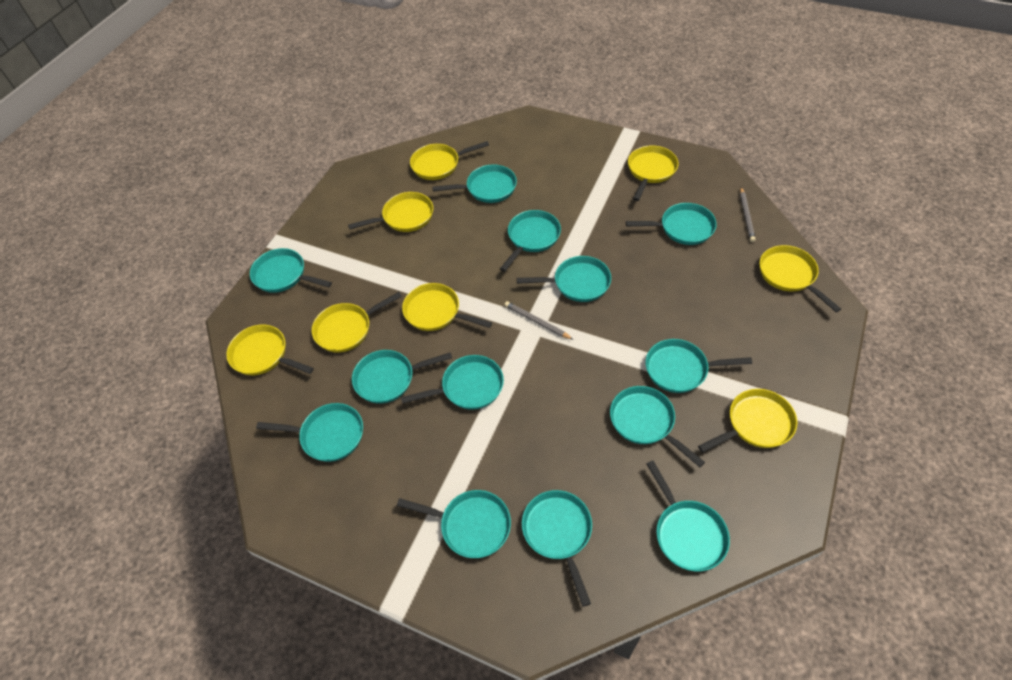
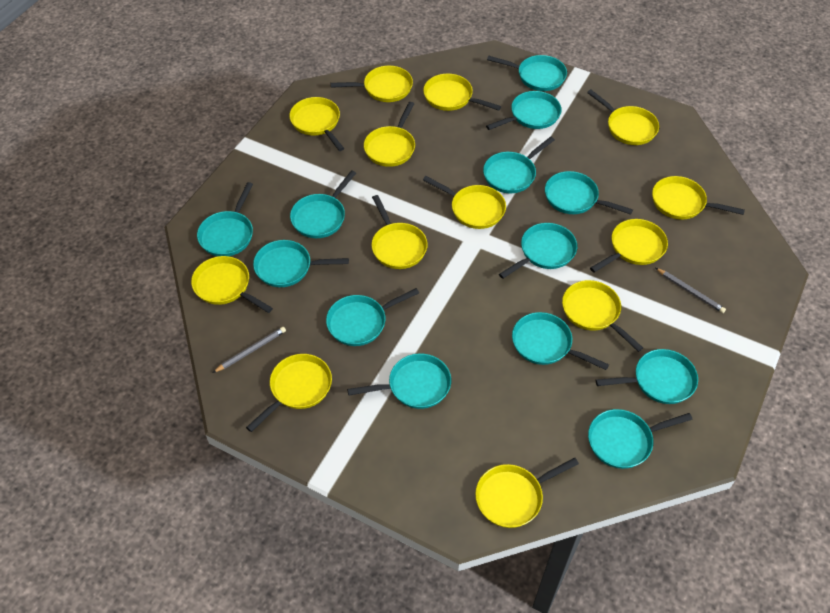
yellow pan: [226,325,314,375] [312,292,402,352] [348,192,433,232] [402,283,492,331] [410,141,489,180] [628,145,678,201] [698,389,797,453] [759,245,841,312] = 8 -> [191,256,273,313] [246,354,332,432] [290,97,344,151] [331,66,413,102] [364,102,415,167] [371,195,428,269] [423,74,501,111] [423,176,506,229] [475,458,579,528] [562,280,643,352] [587,89,659,145] [590,219,668,273] [652,176,745,219] = 13

